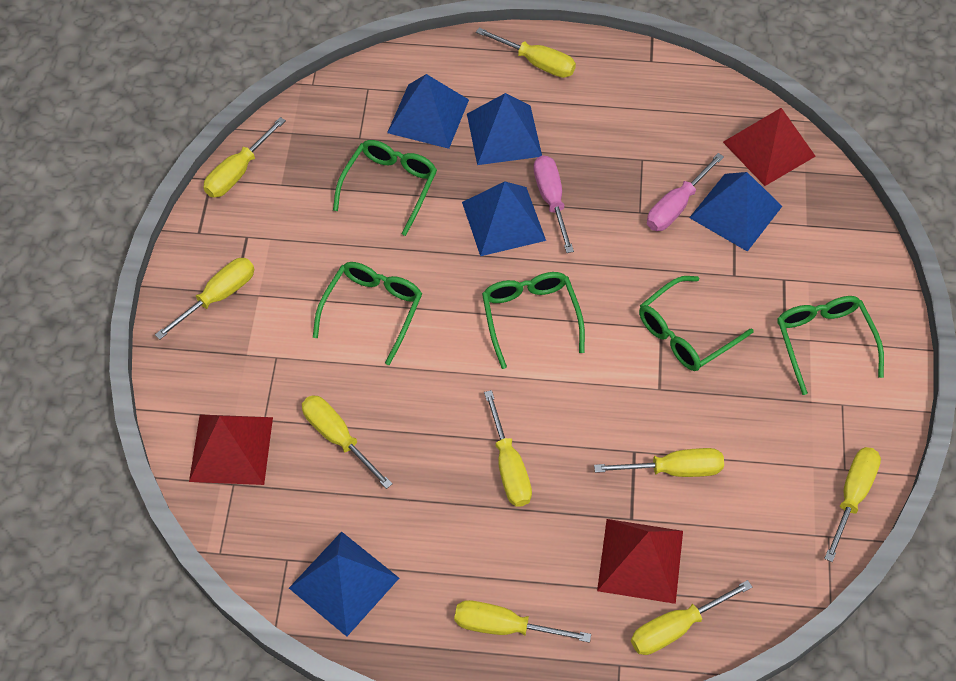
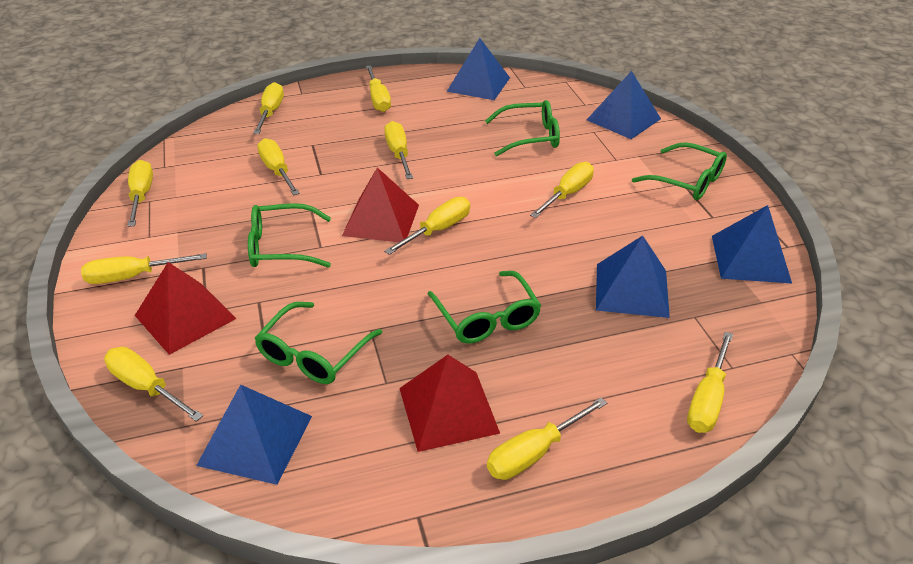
pink screwdriver: [534,155,574,253] [647,153,724,231] = 2 -> none = 0
yellow screwdriver: [155,258,254,340] [203,117,286,197] [302,395,393,489] [454,600,591,643] [476,28,576,78] [484,390,532,507] [594,448,724,477] [631,580,752,655] [824,447,881,562] = 9 -> [81,253,207,284] [104,347,203,422] [127,160,153,227] [253,82,284,134] [257,138,300,196] [366,65,391,112] [384,121,413,179] [384,197,470,255] [487,397,607,480] [530,162,594,218] [687,332,733,433] = 11

